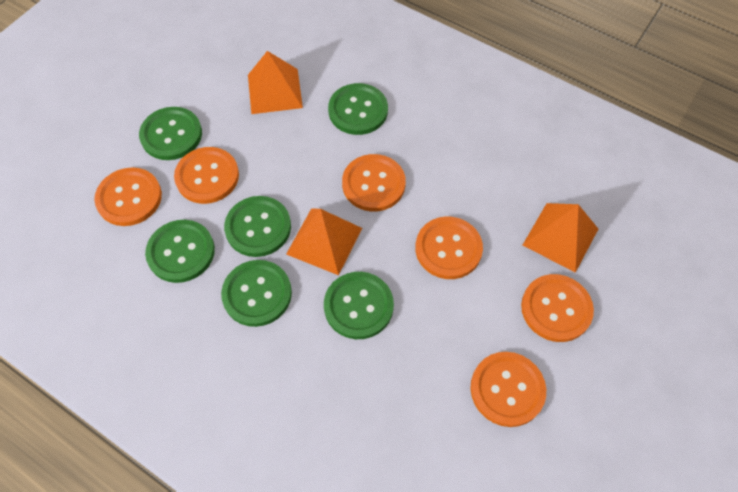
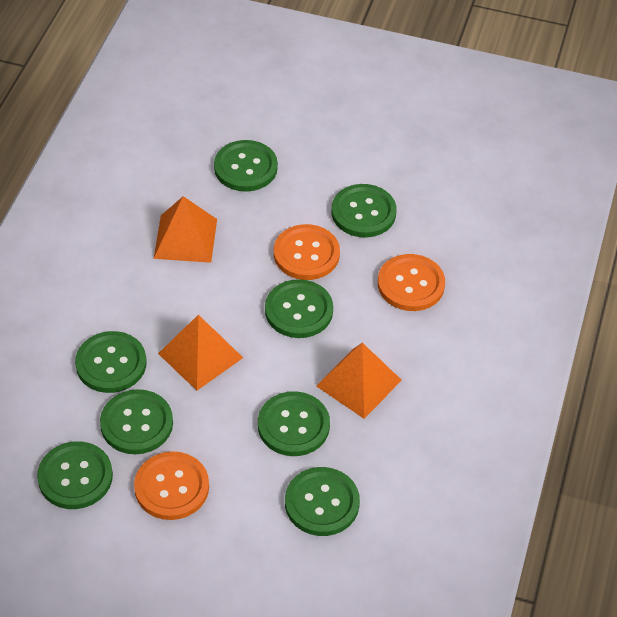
green button: [139,107,202,160] [145,220,215,283] [221,260,292,327] [224,196,291,257] [324,272,394,339] [328,83,388,135] = 6 -> [37,441,113,509] [75,331,147,393] [100,389,173,454] [214,140,278,192] [258,391,330,456] [265,279,333,338] [285,467,360,536] [332,184,396,237] = 8
orange button: [94,167,162,226] [174,147,239,204] [342,154,406,212] [415,217,483,279] [470,352,546,427] [521,274,594,342] = 6 -> [134,451,209,520] [274,224,340,280] [378,254,445,311] = 3

